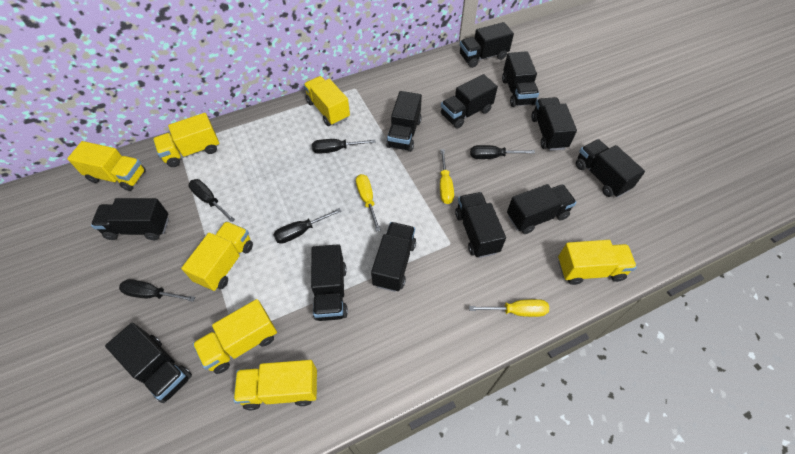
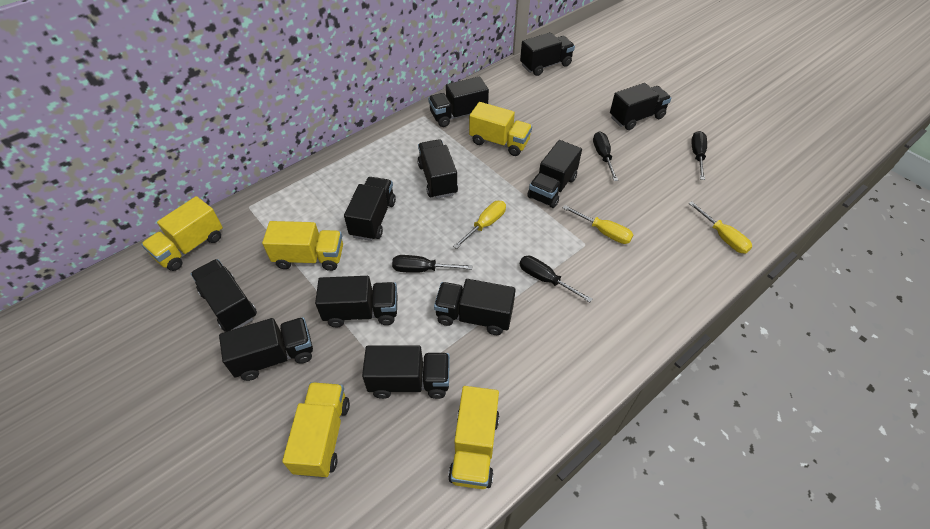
black screwdriver: [119,279,196,302] [188,179,235,222] [273,208,342,244] [312,139,376,154] [470,145,535,159] = 5 -> [392,255,473,273] [519,256,592,302] [593,132,618,181] [691,131,707,180] = 4
black truck: [91,198,169,240] [105,323,192,403] [311,244,348,321] [371,222,416,292] [386,91,422,152] [441,74,498,128] [455,192,506,258] [460,22,514,68] [502,51,539,107] [507,184,577,234] [531,97,577,151] [576,139,645,197] = 12 -> [191,259,257,332] [219,317,313,381] [315,276,397,327] [344,177,396,241] [362,345,450,399] [417,139,458,199] [428,77,489,127] [434,279,516,335] [520,32,575,76] [527,140,582,208] [610,83,671,130] = 11
yellow truck: [67,141,146,191] [153,113,219,167] [181,221,253,291] [193,299,277,374] [233,360,317,410] [303,76,350,126] [558,240,637,285] = 7 -> [141,196,223,271] [262,221,343,271] [282,382,350,478] [448,386,500,489] [469,102,532,156] = 5

